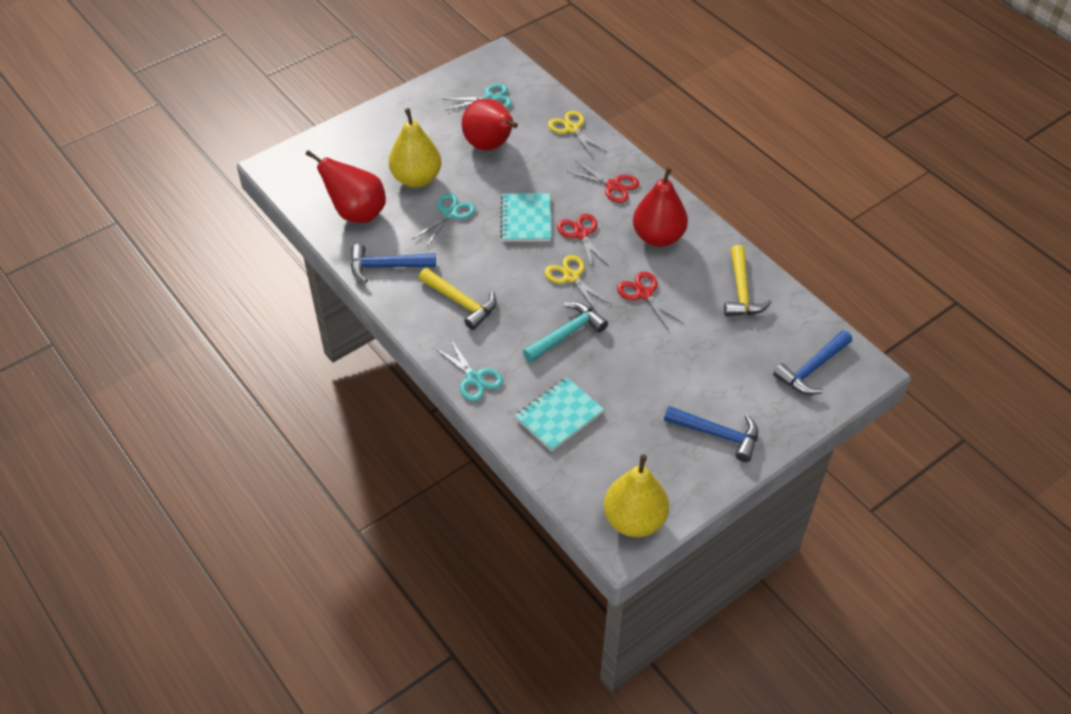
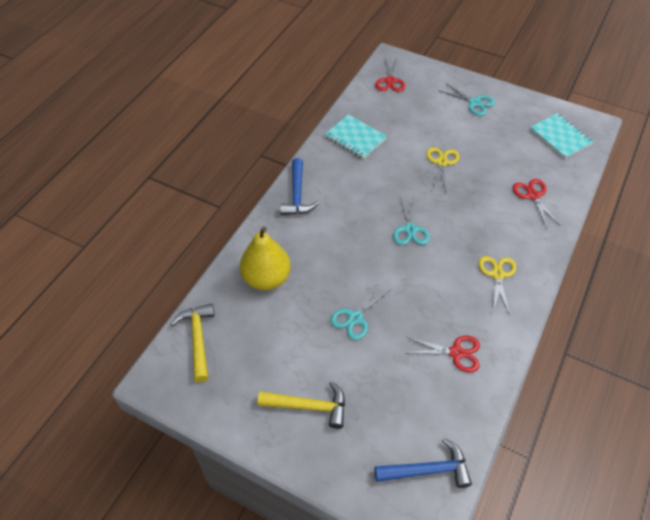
blue hammer: [351,244,436,283] [664,406,758,462] [773,330,852,395] = 3 -> [280,158,319,215] [375,438,472,488] = 2
red pear: [306,150,386,223] [461,98,518,150] [633,167,688,247] = 3 -> none = 0
turquoise hammer: [523,302,608,362] = 1 -> none = 0
yellow pear: [389,108,441,188] [604,454,669,537] = 2 -> [240,226,291,290] = 1

